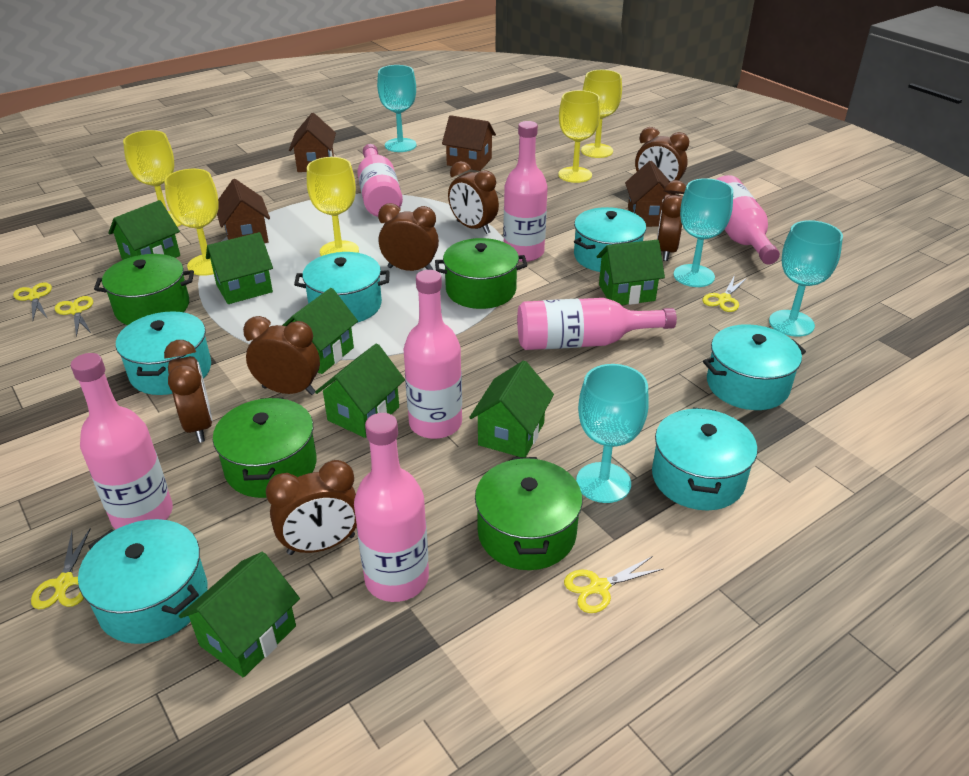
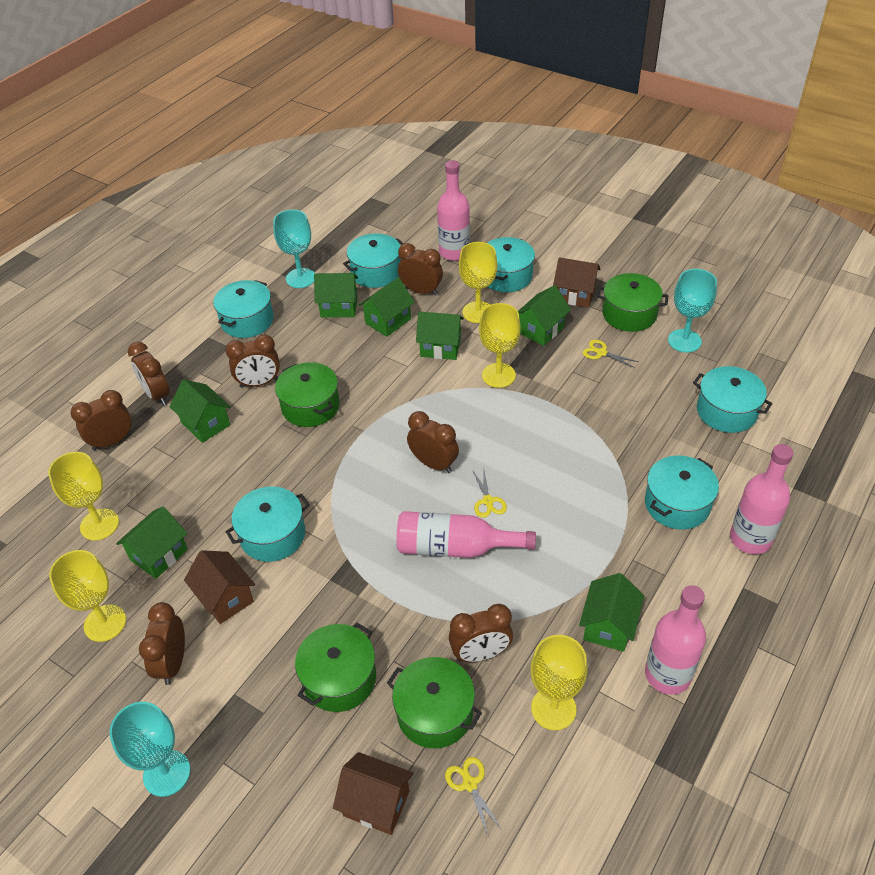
brown house: [217,179,270,243] [289,113,336,172] [442,115,496,171] [625,161,676,227] = 4 -> [184,550,255,624] [333,752,414,835] [553,257,600,308] = 3
pink bottle: [71,353,173,530] [354,413,429,602] [357,144,403,217] [403,270,462,439] [503,121,548,262] [517,298,677,350] [716,175,780,264] = 7 -> [396,511,536,558] [437,160,470,261] [645,585,706,695] [730,444,793,554] = 4
turquoise goblet: [377,65,417,152] [576,364,649,503] [674,178,733,287] [769,220,843,337] = 4 -> [109,702,190,797] [273,210,315,288] [668,269,717,353] = 3
yellow scissors: [13,283,52,320] [31,528,91,609] [55,296,93,337] [564,556,663,613] [703,275,747,312] = 5 -> [445,757,502,835] [473,471,507,518] [583,340,639,368] = 3

